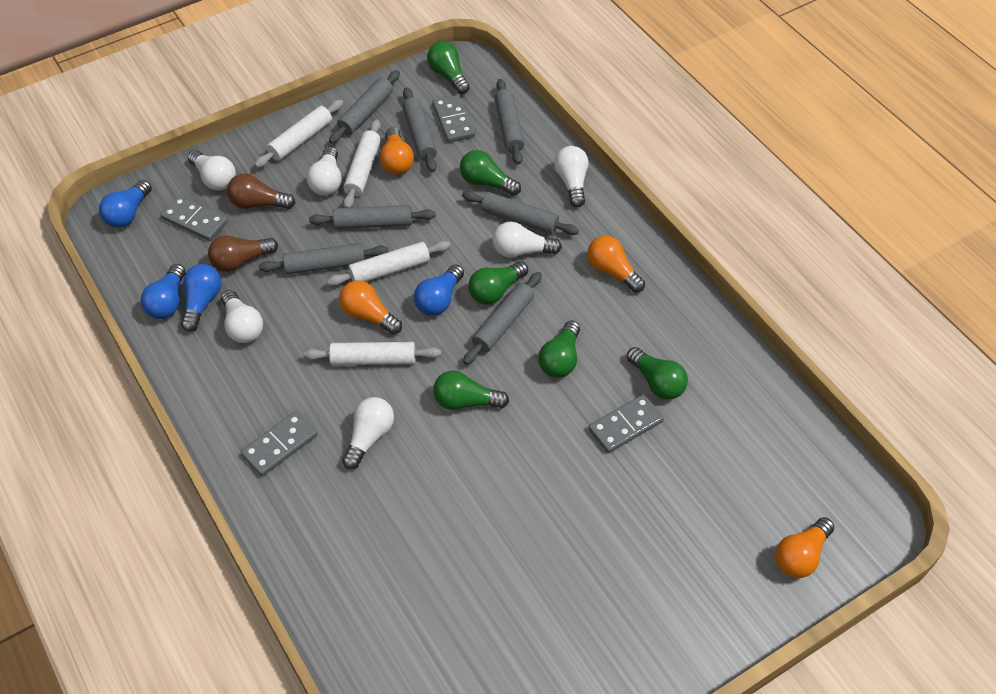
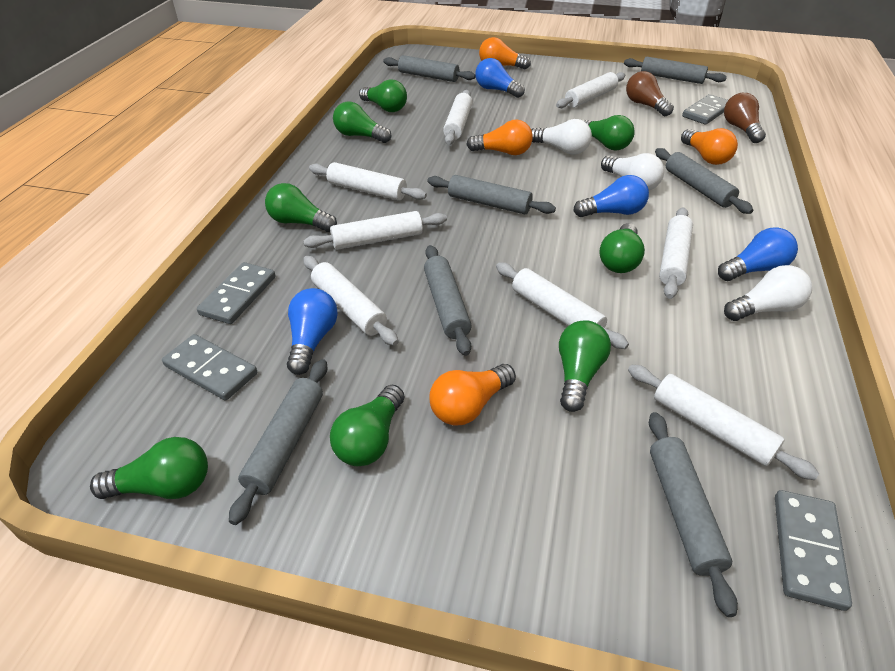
green light bulb: [427,41,470,94] [433,370,509,410] [460,150,521,196] [468,261,528,305] [539,321,580,378] [627,347,688,400] = 6 -> [90,437,208,499] [265,183,337,232] [330,385,405,466] [333,101,391,143] [359,79,407,112] [559,320,611,412] [582,115,635,150] [599,223,645,273] = 8
white light bulb: [188,150,236,190] [221,290,263,343] [307,147,342,195] [342,397,394,469] [493,222,562,258] [554,146,589,207] = 6 -> [532,119,592,155] [601,153,664,190] [724,265,812,321] = 3
white rolling pin: [254,100,343,168] [304,342,441,365] [327,241,451,286] [343,119,381,208] = 4 -> [303,211,447,250] [303,256,398,346] [309,162,427,201] [443,90,472,145] [496,262,629,349] [556,72,625,108] [628,365,819,480] [659,207,693,299] = 8

